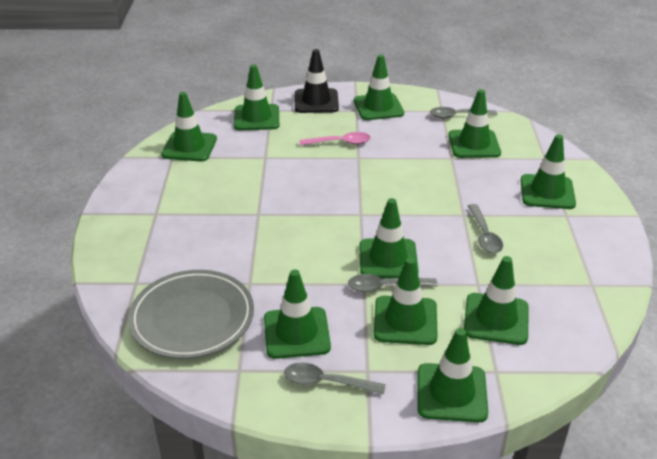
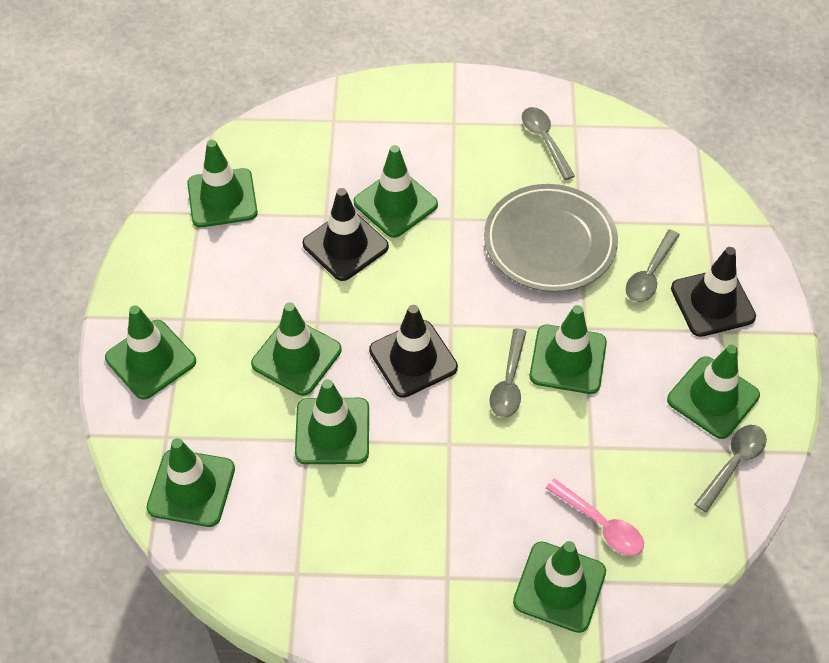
black traffic cone: [295,49,339,113] = 1 -> [302,188,389,281] [369,305,458,398] [671,247,756,337] = 3
green traffic cone: [161,92,217,161] [234,64,279,130] [264,270,331,359] [354,55,404,120] [359,198,419,278] [374,258,438,345] [418,328,488,422] [448,89,501,158] [464,256,529,345] [520,134,576,209] = 10 -> [105,305,196,400] [147,438,235,527] [187,140,258,227] [251,302,341,396] [295,379,369,464] [354,145,438,238] [513,541,606,633] [530,305,607,394] [667,345,760,439] = 9

